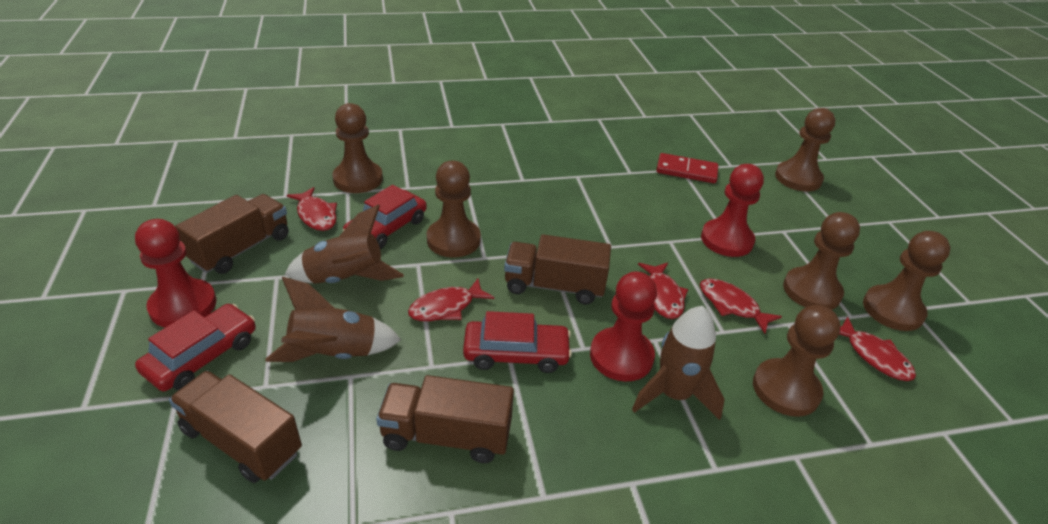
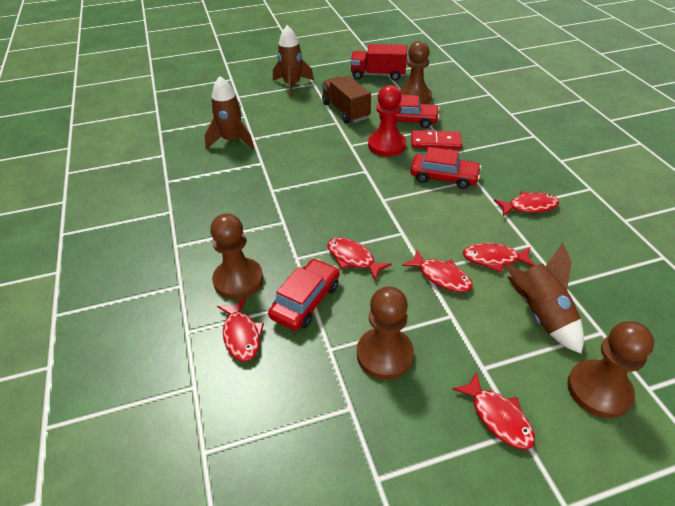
brown pawn: [332,103,383,193] [427,161,481,258] [753,305,841,417] [775,108,835,191] [783,212,860,310] [863,231,950,331] = 6 -> [210,213,263,299] [357,286,414,380] [400,41,432,104] [567,321,654,418] = 4
brown truck: [169,371,302,483] [175,194,289,274] [376,375,514,463] [504,234,611,304] = 4 -> [322,76,371,123] = 1
red fish: [287,187,337,231] [408,279,494,321] [638,263,688,319] [700,279,782,334] [839,316,916,381] = 5 -> [217,298,264,362] [327,238,392,280] [402,250,473,292] [452,372,535,450] [463,243,535,272] [494,191,559,216] = 6
red pawn: [135,219,217,328] [590,271,657,382] [701,164,764,257] = 3 -> [368,85,406,156] = 1
red truck: none = 0 -> [350,44,407,81] = 1

